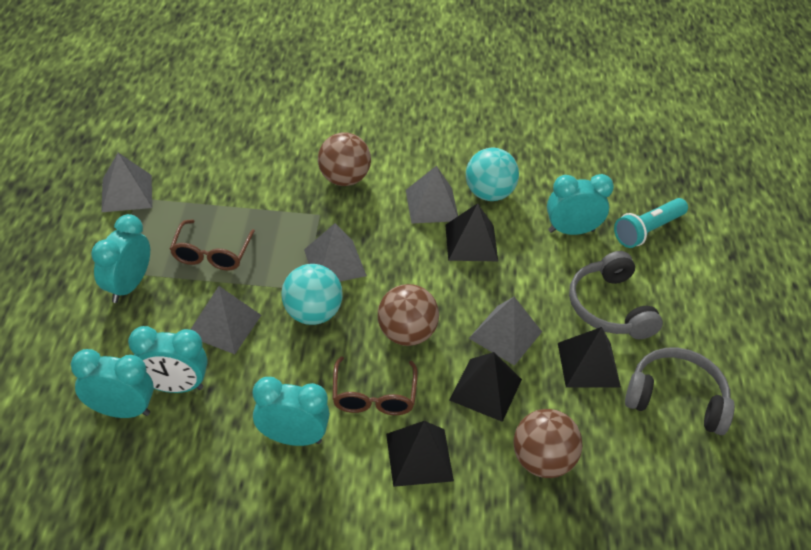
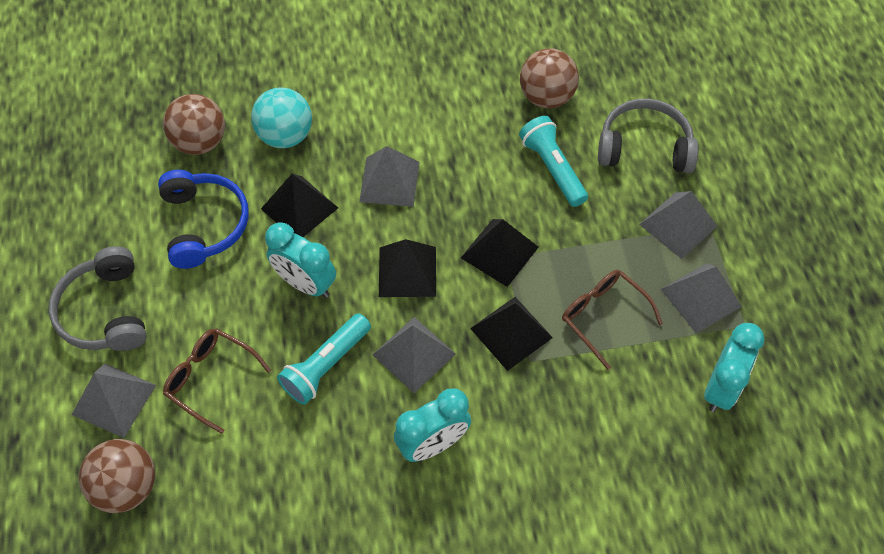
blue headphones: none = 0 -> [158,170,249,269] = 1
turquoise ball: [282,264,343,325] [466,148,519,201] = 2 -> [251,88,312,148] = 1
turquoise clock: [71,349,154,418] [91,214,150,303] [128,326,207,393] [253,377,330,446] [547,174,614,235] = 5 -> [265,222,336,298] [394,388,471,462] [704,323,765,412] = 3
turquoise flashlight: [614,198,688,248] = 1 -> [277,313,371,405] [519,116,588,207] = 2

